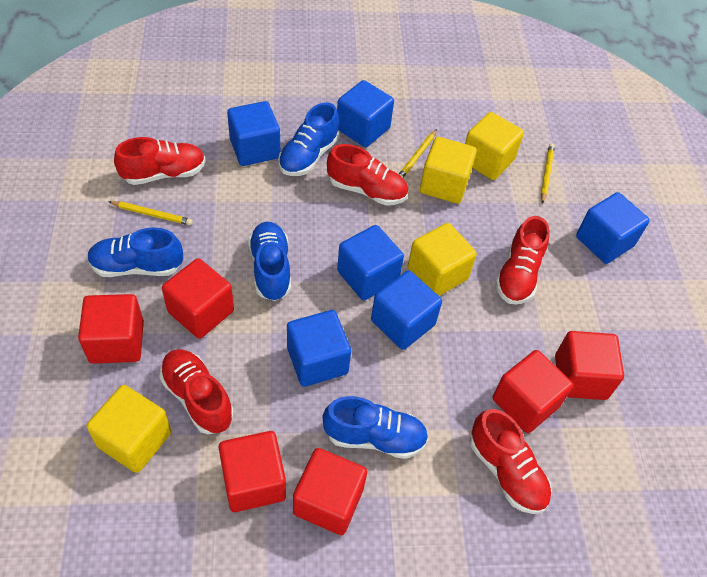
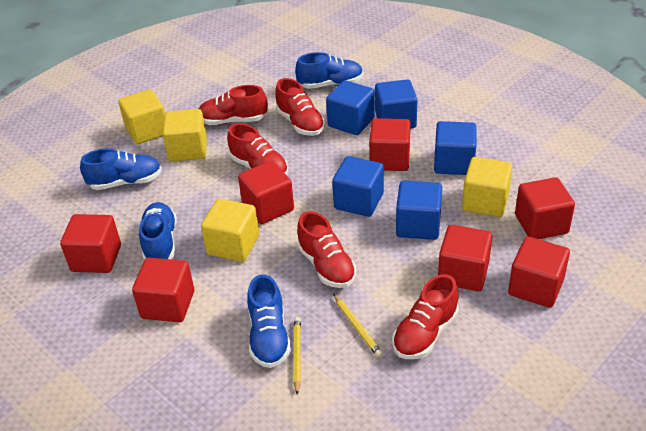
blue cube: [227,101,280,166] [287,310,351,387] [337,80,394,147] [337,225,404,301] [371,271,442,350] [576,192,650,264] = 6 -> [326,80,375,135] [332,156,384,217] [375,80,418,129] [396,181,442,240] [434,121,476,175] = 5
red cube: [78,294,144,364] [162,258,234,339] [218,431,286,512] [293,448,367,535] [493,350,574,433] [555,331,624,400] = 6 -> [60,214,121,273] [132,258,194,322] [238,161,294,224] [369,118,411,171] [438,225,492,291] [508,237,570,308] [515,177,575,239] = 7
yellow pencil: [108,201,193,225] [399,129,437,178] [541,143,555,204] = 3 -> [294,317,301,394] [333,294,382,357] = 2

